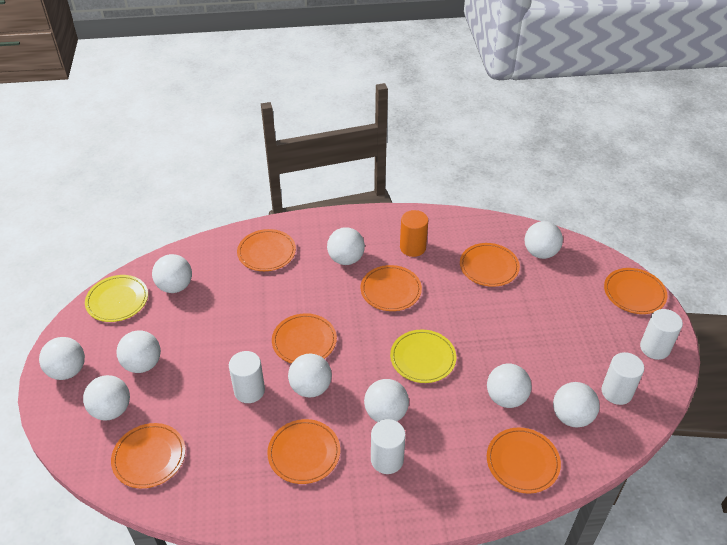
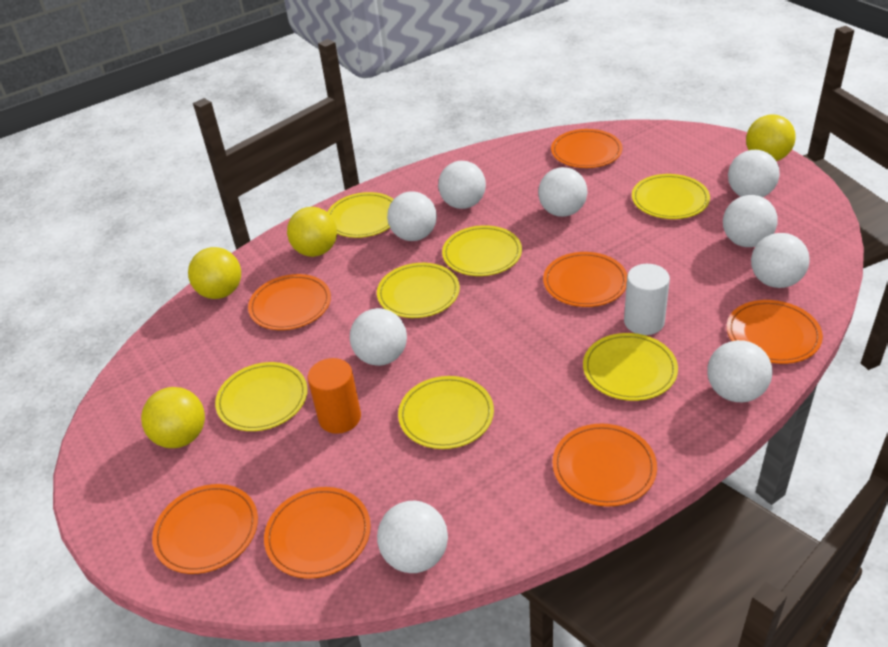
orange plate: [111,423,185,488] [237,229,296,271] [267,419,340,484] [272,313,337,363] [361,265,422,311] [460,243,520,287] [487,428,561,493] [604,268,667,314] = 8 -> [152,484,258,574] [248,274,331,330] [264,487,371,579] [543,252,627,307] [551,129,623,168] [552,424,657,507] [727,300,823,364] = 7
white ball: [39,337,85,380] [83,375,130,420] [116,330,161,373] [152,254,192,293] [288,354,332,397] [327,227,365,265] [364,379,409,422] [487,363,532,408] [525,221,563,259] [553,382,600,427] = 10 -> [350,308,407,366] [377,501,448,573] [387,191,437,241] [438,161,486,209] [538,167,587,217] [707,340,773,402] [723,195,778,247] [728,150,780,197] [751,233,810,288] = 9
white cylinder: [229,351,265,403] [371,419,406,474] [601,352,644,405] [640,309,683,360] = 4 -> [624,264,670,335] = 1
yellow ball: none = 0 -> [141,387,205,448] [188,247,241,299] [287,207,337,257] [746,114,796,161] = 4
yellow plate: [85,275,148,322] [390,330,456,383] = 2 -> [215,362,308,431] [327,192,394,238] [377,263,460,318] [398,376,494,449] [442,225,522,276] [583,333,678,401] [632,174,710,219] = 7

